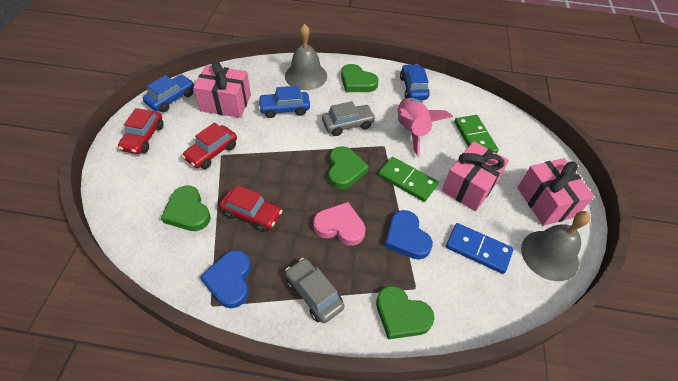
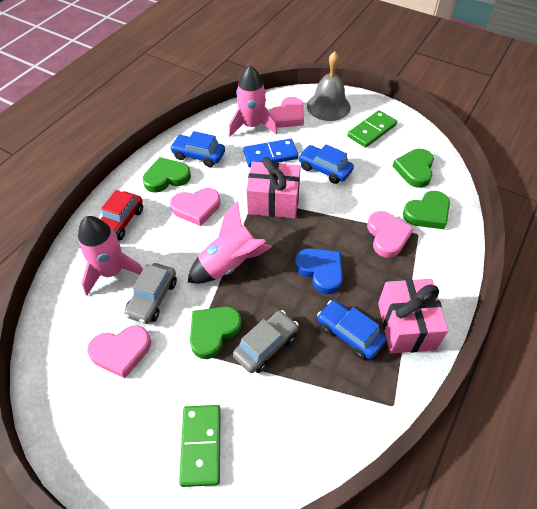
blue heart: [200,250,251,308] [384,210,433,260] = 2 -> [295,248,343,294] = 1
grey bell: [285,24,327,90] [521,211,591,281] = 2 -> [307,52,351,121] = 1
pink gift: [193,61,251,118] [442,141,509,211] [518,158,594,226] = 3 -> [246,157,301,218] [378,279,448,354] = 2
pink heart: [313,202,366,246] = 1 -> [87,325,151,379] [170,188,220,226] [269,97,304,128] [367,211,414,258] = 4
pink rocket: [398,98,453,157] = 1 -> [78,216,143,296] [188,201,272,283] [228,65,277,137] = 3
red car: [118,108,163,154] [182,122,237,169] [219,185,282,232] = 3 -> [101,190,143,241] = 1

